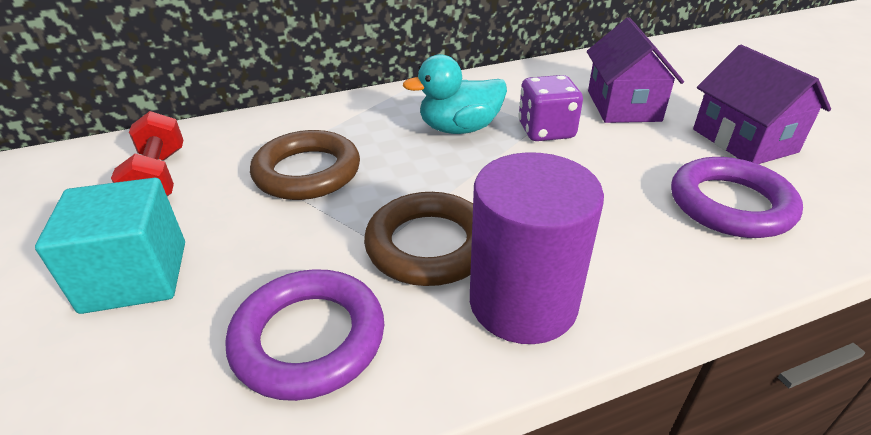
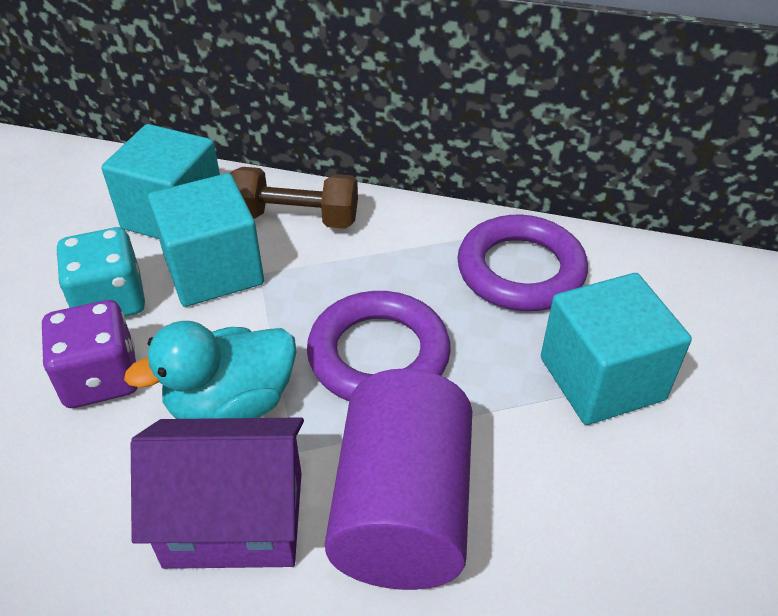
brown dumbbell: none = 0 -> [230,167,358,229] = 1
brown ring: [250,130,360,200] [364,192,473,286] = 2 -> none = 0
purple house: [587,18,684,123] [693,45,831,164] = 2 -> [131,417,304,569] = 1
red dumbbell: [111,111,183,196] = 1 -> none = 0
turquoise cube: [35,178,185,314] = 1 -> [102,124,220,239] [148,173,264,307] [541,273,692,425] = 3
turquoise dice: none = 0 -> [56,227,145,317] = 1

